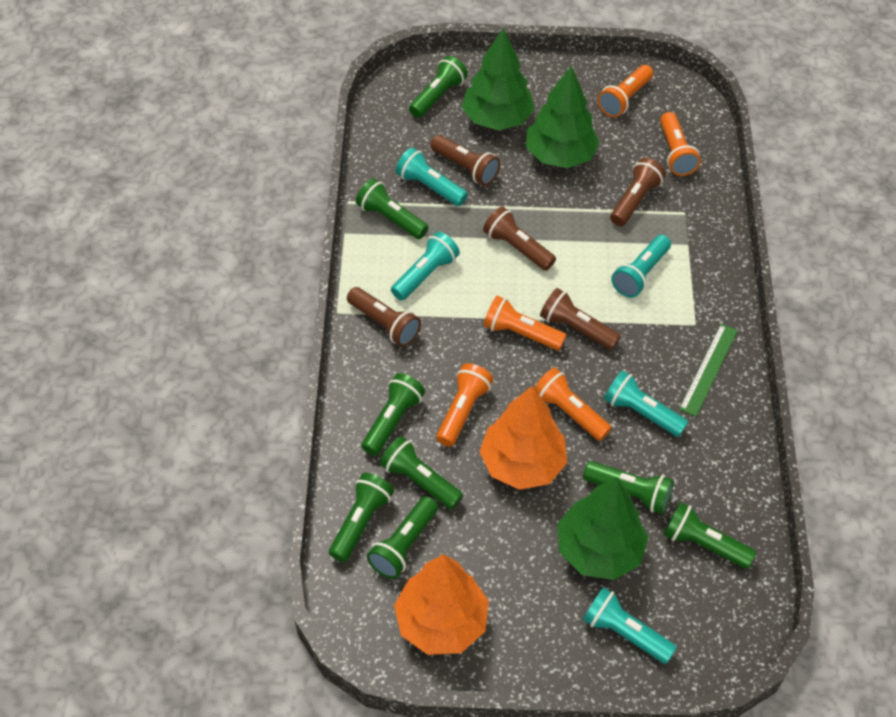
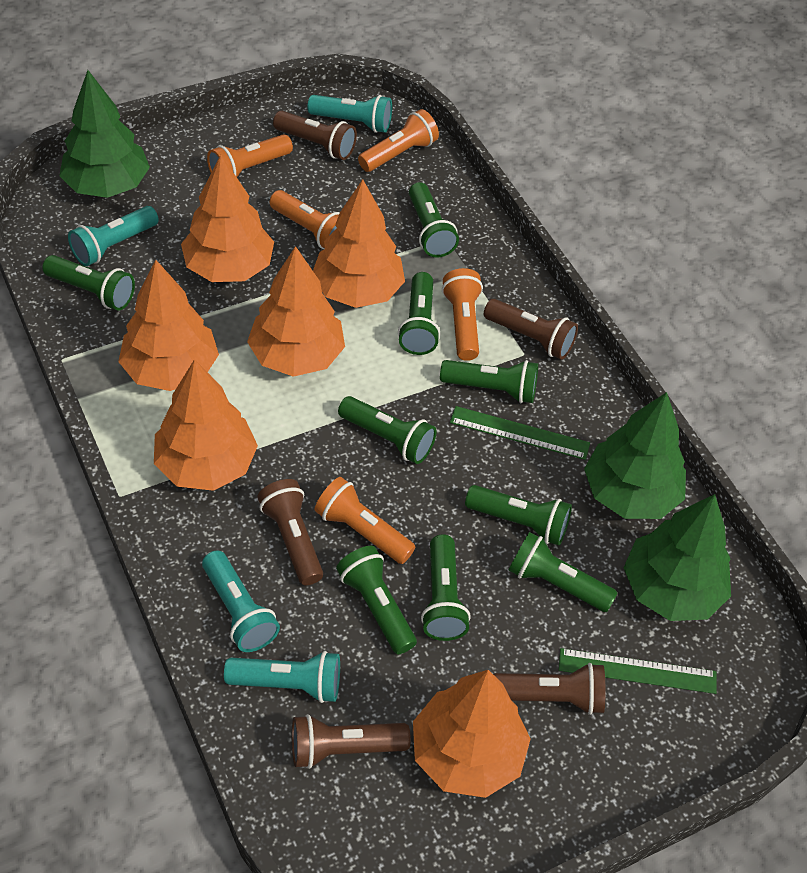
green flashlight: [329,473,394,562] [356,178,428,239] [361,373,425,456] [367,496,438,579] [380,436,463,509] [409,56,468,118] [583,461,674,514] [663,502,756,569] = 8 -> [42,255,135,311] [336,546,417,654] [338,396,437,464] [398,272,440,355] [409,182,459,258] [421,534,471,641] [440,360,538,403] [465,485,572,545] [509,532,617,612] = 9
green ruler: [679,324,738,417] = 1 -> [450,406,590,460] [559,648,717,694] = 2
orange tree: [394,554,489,655] [479,386,567,490] = 2 -> [118,260,219,391] [154,359,258,491] [181,155,274,282] [247,246,345,377] [313,179,405,308] [413,670,531,798] = 6
turquoise flashlight: [391,231,460,300] [396,147,468,206] [583,587,677,664] [604,370,688,437] [611,235,671,298] = 5 -> [68,206,159,266] [202,550,280,652] [224,651,340,703] [307,95,392,133] = 4

